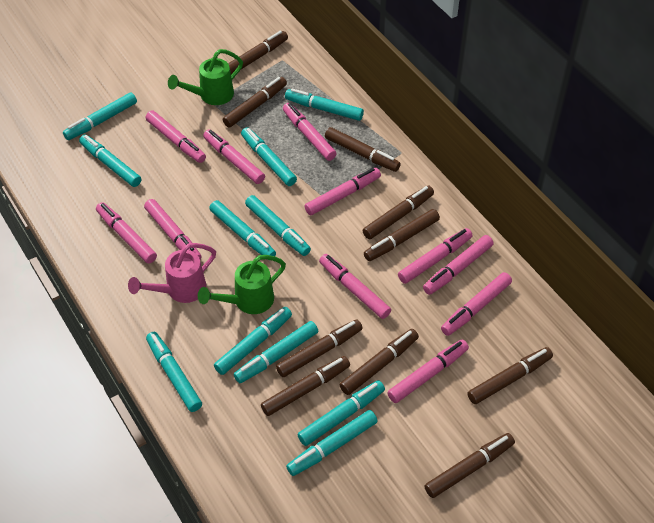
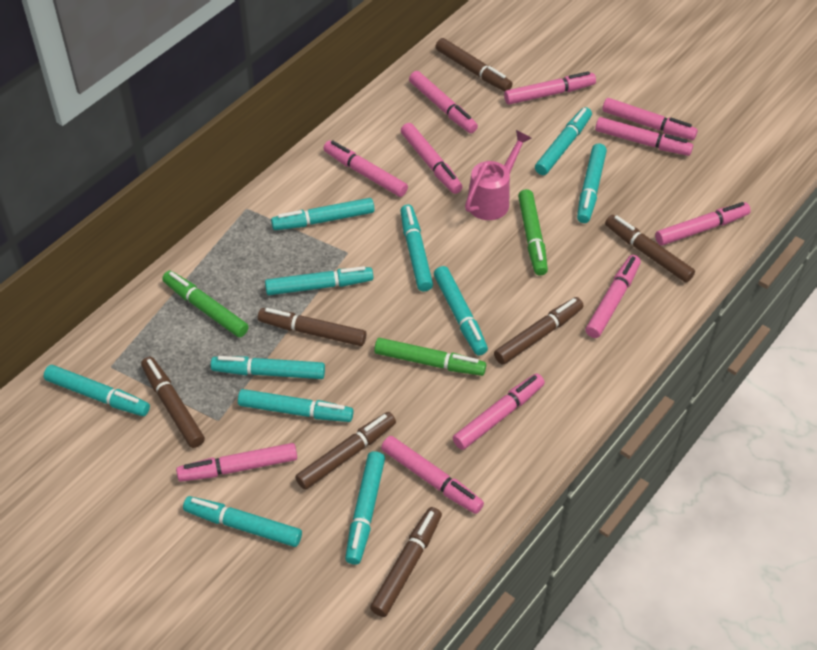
brown marker: [223,77,287,127] [228,31,288,75] [261,356,350,416] [276,320,362,377] [325,127,401,172] [340,329,419,395] [362,185,434,240] [364,209,440,261] [424,433,515,498] [468,347,553,404] = 10 -> [141,357,205,448] [258,308,366,346] [295,412,396,490] [370,507,442,617] [435,38,512,92] [494,297,584,365] [605,215,695,283] = 7
green marker: none = 0 -> [162,270,249,337] [374,338,486,376] [518,189,548,276] = 3
green watering can: [168,49,243,105] [198,255,286,314] = 2 -> none = 0

